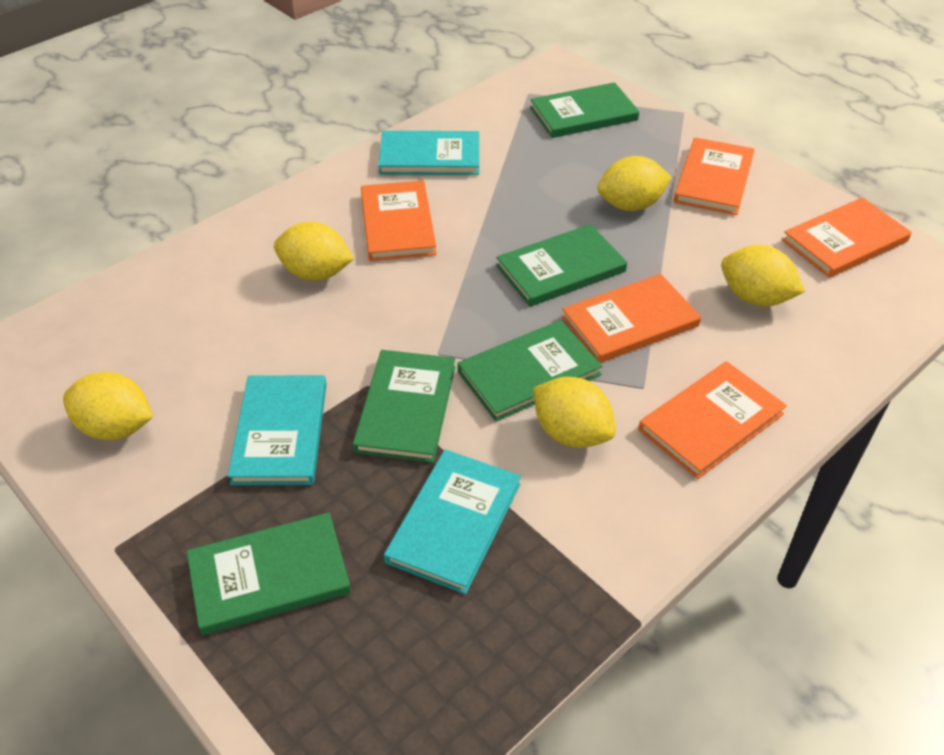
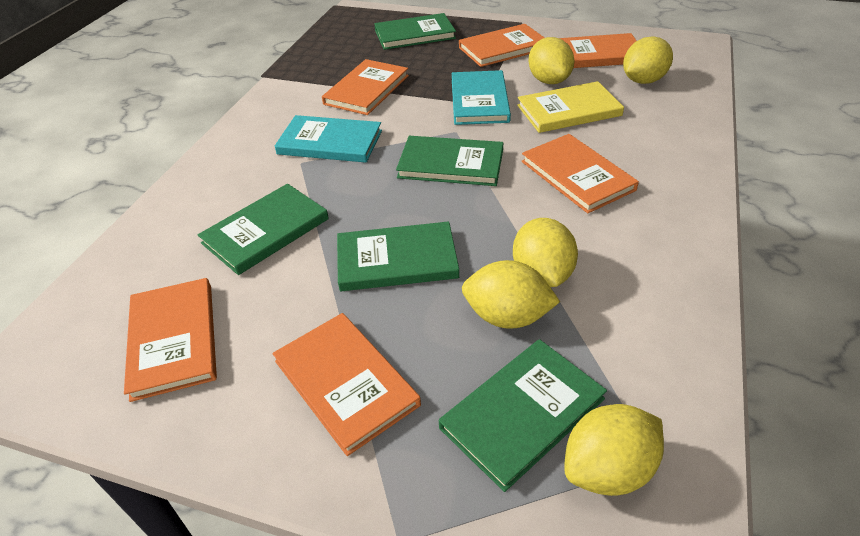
orange book: [361,180,437,261] [562,274,701,363] [638,361,787,479] [674,137,755,215] [782,197,912,278] = 5 -> [124,278,217,402] [273,313,421,456] [322,59,409,115] [459,24,545,67] [522,134,639,213] [559,33,637,68] = 6
turquoise book: [227,375,327,485] [378,131,479,175] [384,449,521,594] = 3 -> [275,115,382,163] [452,70,511,125] = 2
yellow book: none = 0 -> [517,81,624,133] = 1

